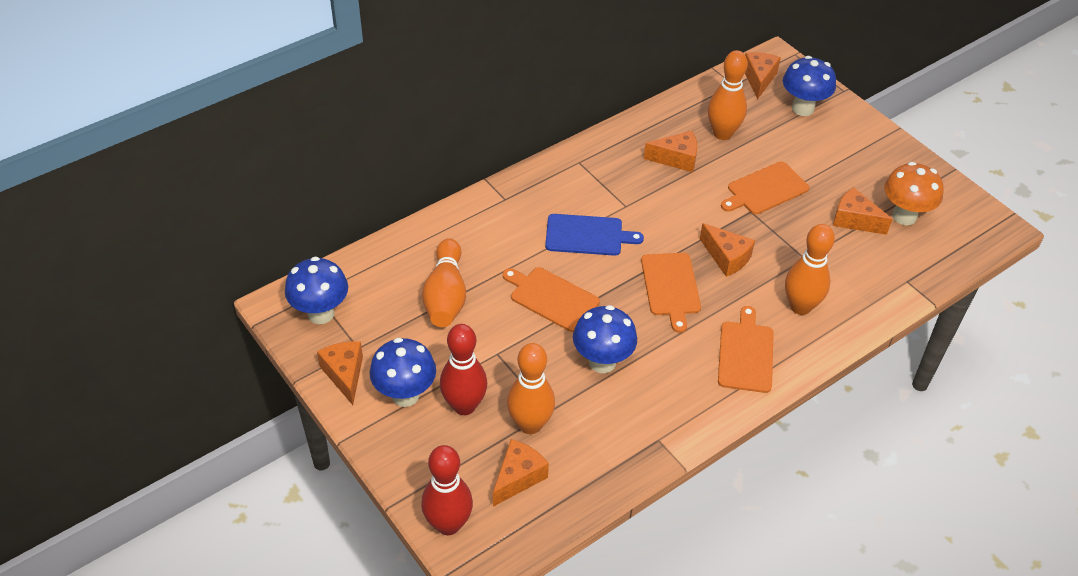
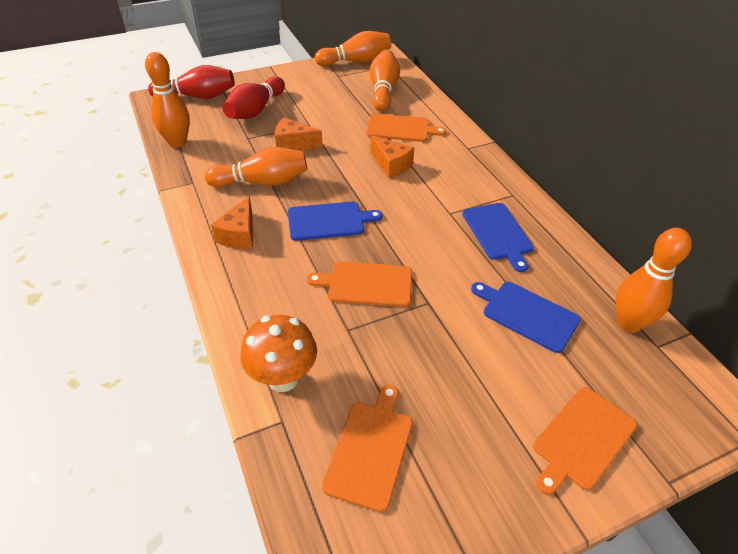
blue cutting board: [545,214,644,256] = 1 -> [288,201,383,241] [462,203,534,272] [471,282,581,353] = 3
blue mushroom: [285,256,348,324] [369,338,436,407] [573,305,637,373] [783,56,836,116] = 4 -> none = 0
orange bowling pin: [422,238,466,327] [507,343,555,434] [708,50,748,140] [785,224,835,315] = 4 -> [145,52,190,148] [205,147,307,187] [315,31,391,66] [370,50,400,111] [616,228,692,333] = 5
orange cheese: [317,341,363,405] [493,439,549,507] [644,131,697,172] [700,223,755,277] [745,52,781,99] [833,187,892,235] = 6 -> [211,196,253,249] [275,118,323,150] [370,135,415,178] = 3

